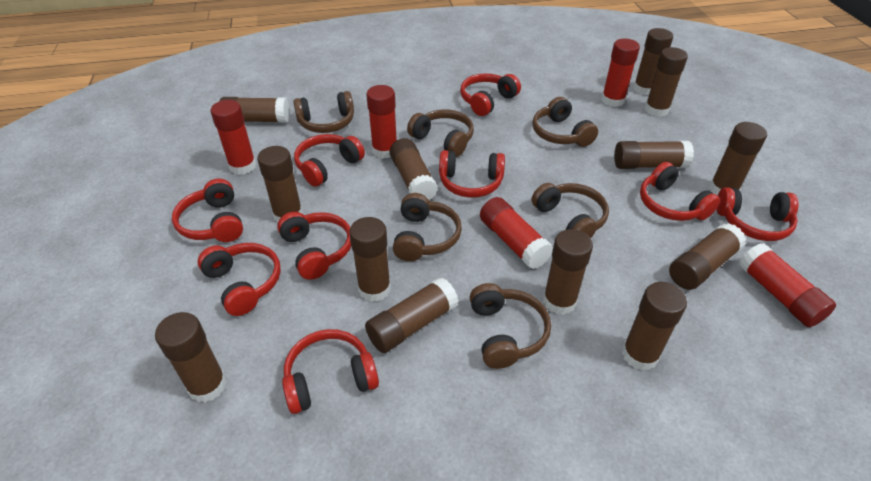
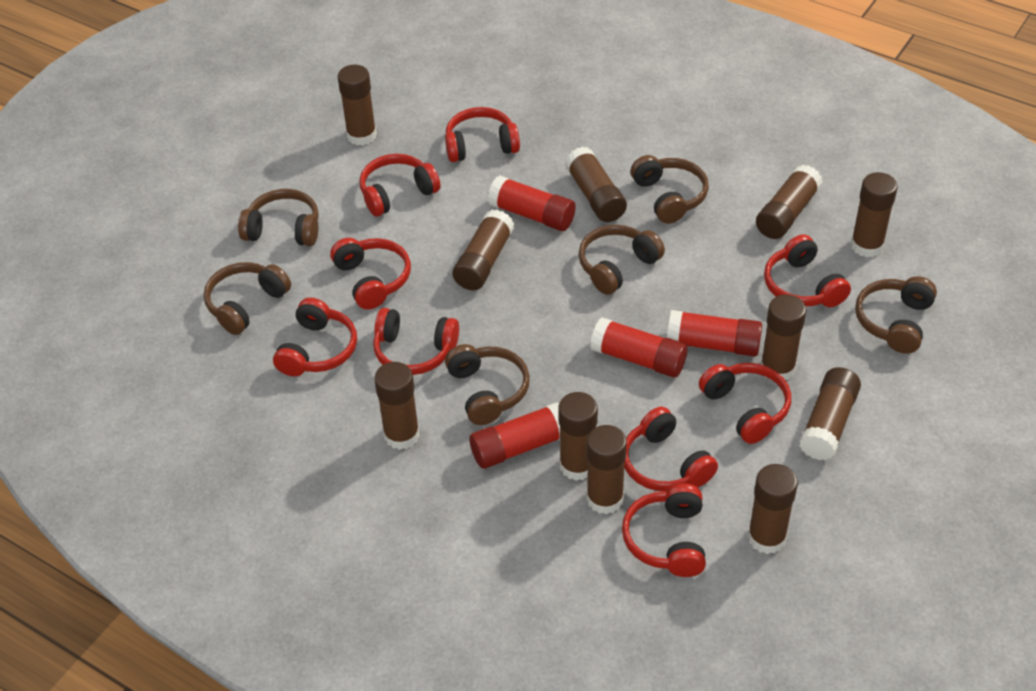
brown glue stick: [155,312,227,403] [220,97,290,123] [257,146,303,223] [349,217,391,302] [365,277,459,353] [390,138,438,200] [543,229,593,315] [614,141,694,169] [622,282,687,371] [633,28,673,95] [645,47,688,117] [669,223,746,290] [709,122,767,196] = 13 -> [338,65,377,146] [374,362,420,450] [452,210,514,290] [558,392,598,481] [565,147,627,222] [586,425,627,514] [748,464,798,554] [756,165,823,239] [761,294,806,380] [799,367,861,460] [851,172,898,257] = 11
red glue stick: [211,100,256,175] [366,85,397,158] [480,197,553,269] [601,39,640,107] [738,243,836,327] = 5 -> [469,402,560,469] [488,175,575,231] [590,317,688,378] [667,310,762,357] = 4

